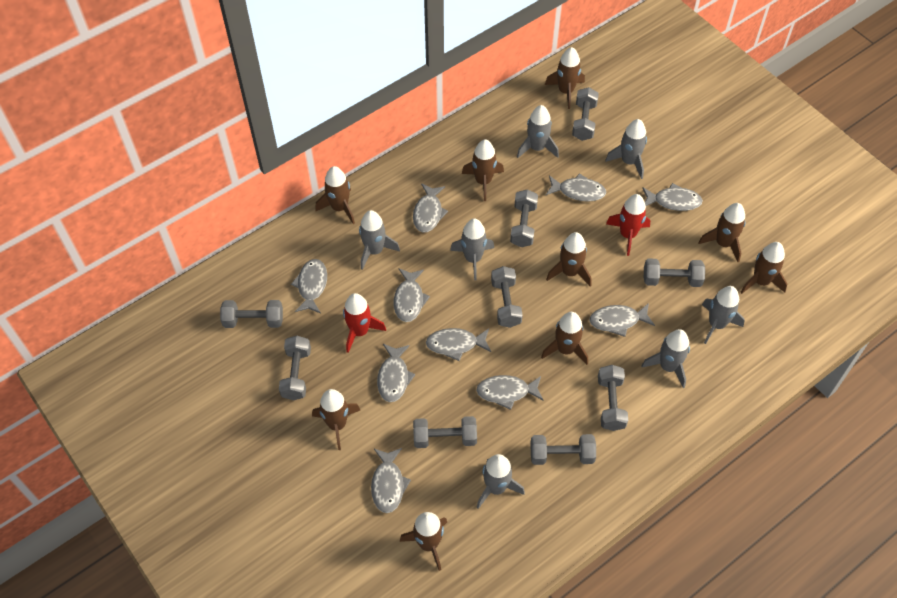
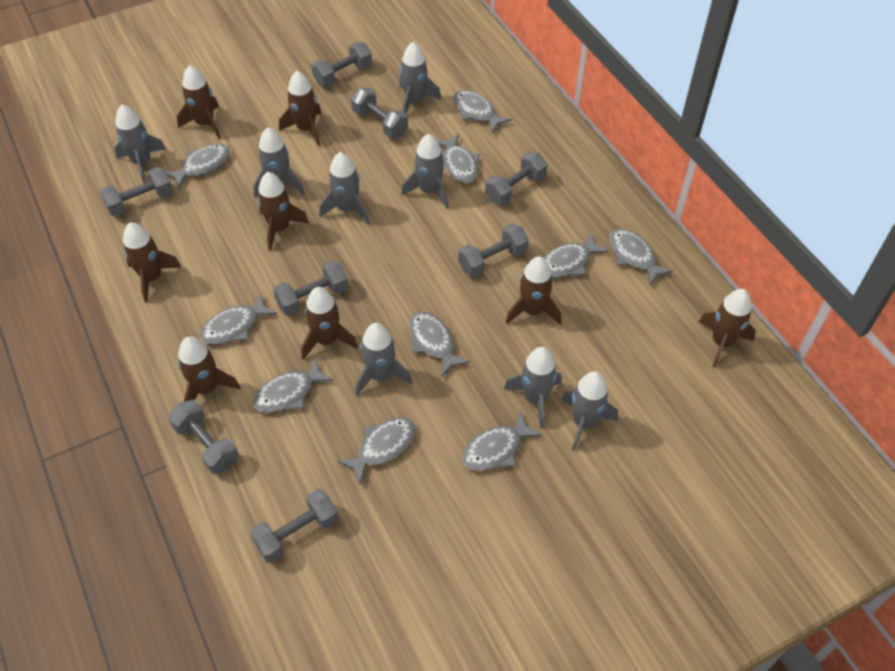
brown rocket: [312,389,360,450] [315,166,355,224] [400,512,447,571] [462,140,504,201] [541,312,588,365] [545,47,585,109] [546,232,591,286] [698,203,745,262] [740,242,787,294] = 9 -> [123,222,181,303] [177,65,221,139] [178,337,240,402] [257,172,309,251] [279,71,321,146] [301,287,358,360] [505,256,562,325] [699,289,756,367] = 8
grey dumbbell: [220,300,283,328] [279,336,311,400] [413,416,477,448] [491,266,523,328] [510,189,538,247] [531,434,596,465] [572,87,599,141] [598,365,628,431] [644,259,705,287] = 9 -> [100,167,173,216] [168,400,238,474] [250,489,338,563] [273,261,348,316] [311,42,372,87] [351,88,408,138] [458,223,529,277] [485,152,547,205] = 8
grey rocket: [359,210,400,270] [450,219,494,280] [477,454,525,509] [517,105,559,158] [605,119,647,179] [642,329,690,388] [702,286,745,344] = 7 -> [114,105,166,183] [253,127,305,197] [319,152,369,224] [355,323,413,396] [399,42,442,114] [401,134,448,209] [504,347,562,428] [562,371,618,451] = 8
red rocket: [343,293,386,353] [606,194,650,256] = 2 -> none = 0

